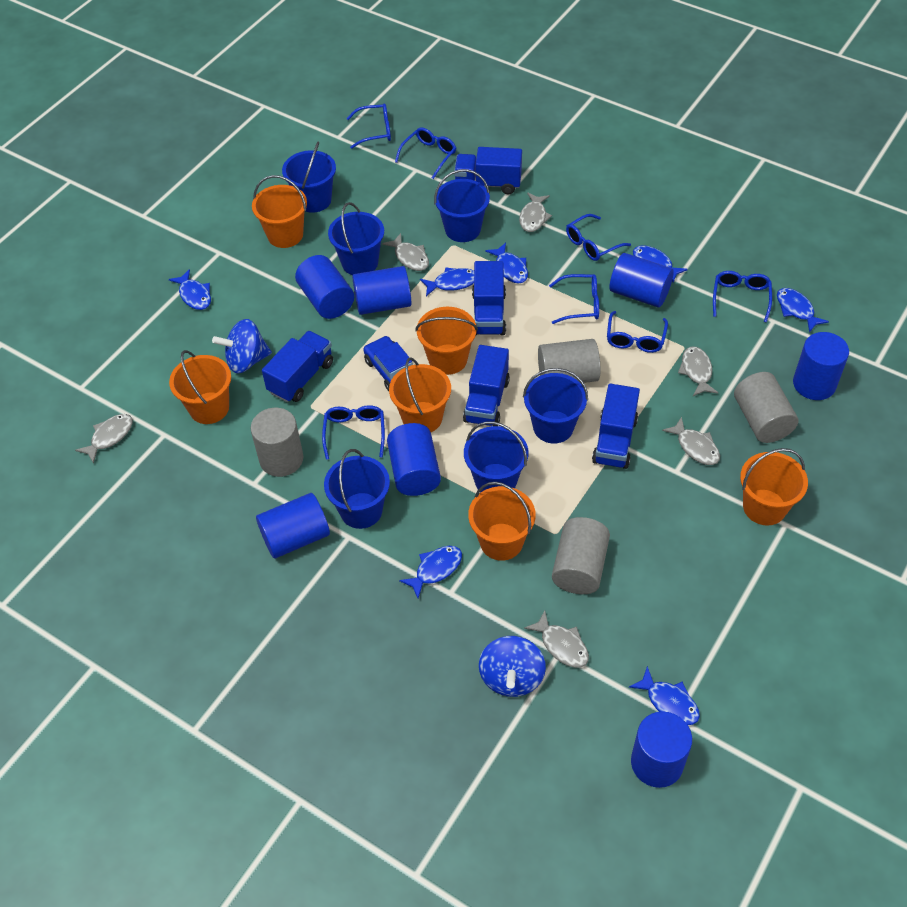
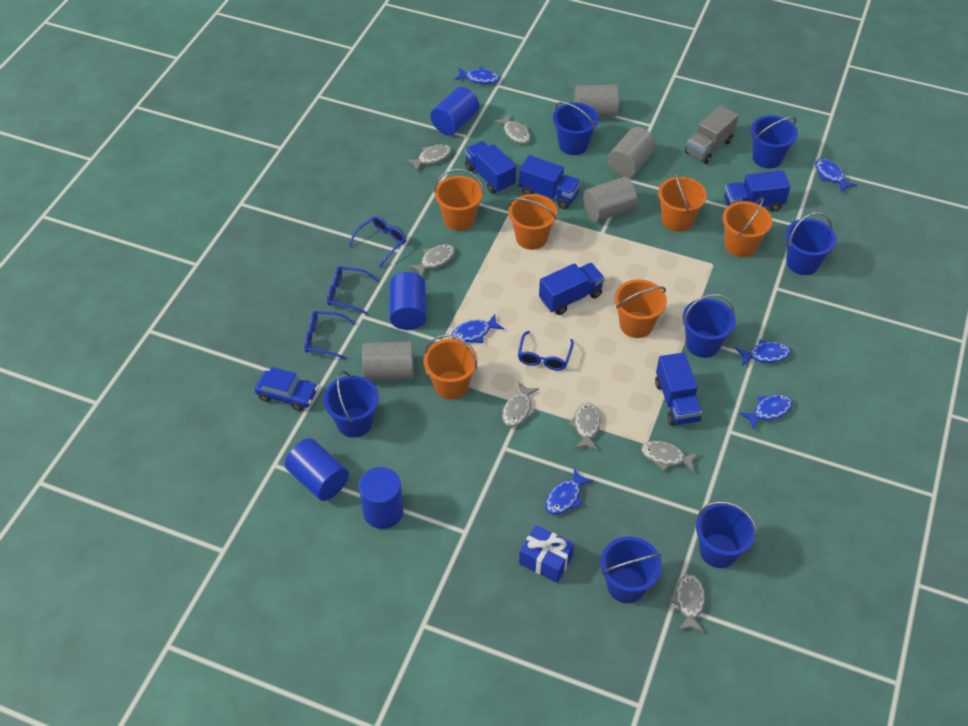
blue bucket: [282,142,336,213] [324,449,390,529] [328,202,384,275] [434,169,490,242] [464,421,529,493] [523,368,588,444] = 6 -> [323,371,379,437] [553,102,599,155] [600,537,662,603] [683,294,736,358] [696,501,757,568] [751,115,798,169] [786,212,836,275] = 7
blue cylinder: [256,493,330,559] [295,255,354,319] [352,266,411,315] [387,423,441,496] [610,253,674,308] [631,711,692,788] [793,332,849,400] = 7 -> [285,438,349,501] [359,467,404,529] [390,272,426,330] [430,87,479,136] = 4
blue fish: [169,269,211,310] [399,546,462,599] [420,267,474,296] [485,243,528,284] [629,666,700,725] [633,245,688,282] [777,288,829,333] = 7 -> [451,314,504,343] [455,67,500,84] [545,468,593,514] [736,339,791,366] [739,394,793,430] [815,159,856,193] = 6
blue gift: none = 0 -> [519,525,574,583] = 1
blue glasses: [322,405,385,460] [346,103,391,149] [395,128,456,179] [549,274,599,324] [566,214,631,261] [607,311,668,353] [713,271,772,323] = 7 -> [304,311,355,360] [327,266,378,314] [348,216,406,267] [518,331,574,371] = 4
blue spinning top: [212,319,272,373] [479,636,546,697] = 2 -> none = 0
grey fish: [75,414,133,464] [382,233,429,271] [519,193,552,232] [524,610,589,668] [662,417,720,465] [678,346,718,396] = 6 -> [406,144,452,172] [408,244,455,276] [494,114,531,144] [502,382,539,427] [568,403,601,451] [641,441,699,472] [670,574,705,633] = 7
grey truck: none = 0 -> [685,105,739,164] = 1

